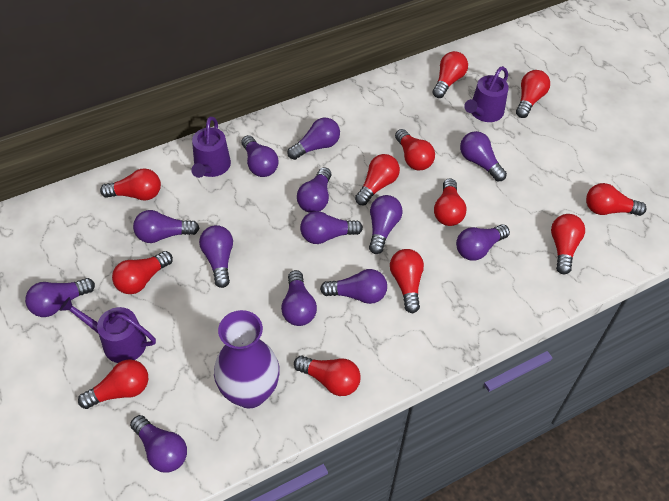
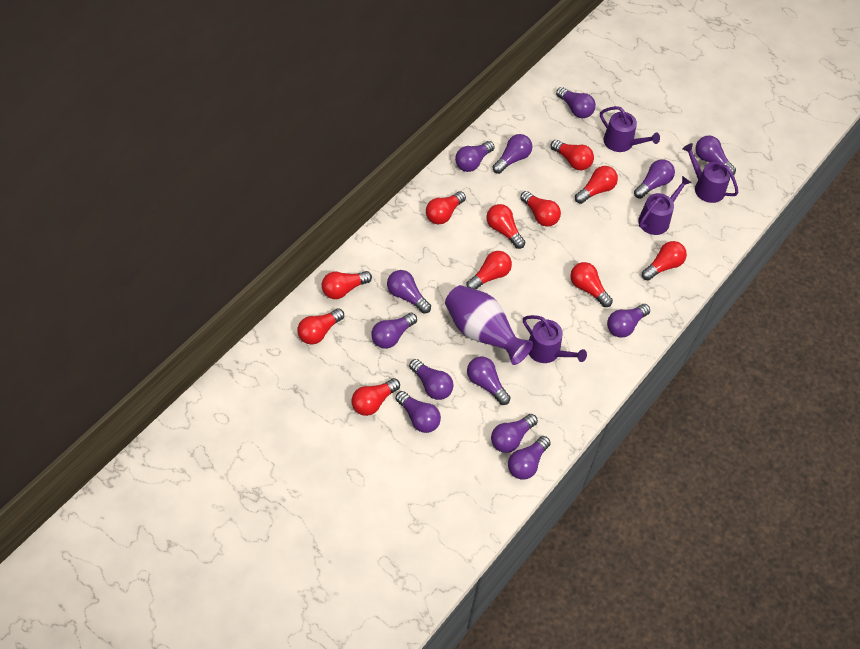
purple watering can: [60,297,156,363] [191,117,231,178] [464,66,509,122] = 3 -> [523,315,587,363] [600,106,660,152] [638,176,692,235] [683,143,738,203] = 4
red light bulb: [78,359,148,409] [100,168,161,201] [112,251,173,294] [294,356,361,396] [355,154,400,205] [390,249,424,313] [395,129,435,170] [433,51,468,98] [434,178,466,226] [516,70,550,118] [551,214,585,274] [586,183,647,216] = 12 -> [298,308,344,345] [322,271,372,299] [352,378,400,416] [426,191,466,224] [467,251,512,289] [487,204,525,249] [520,191,561,227] [551,140,594,170] [570,262,613,307] [575,166,618,204] [642,241,687,281] = 11

